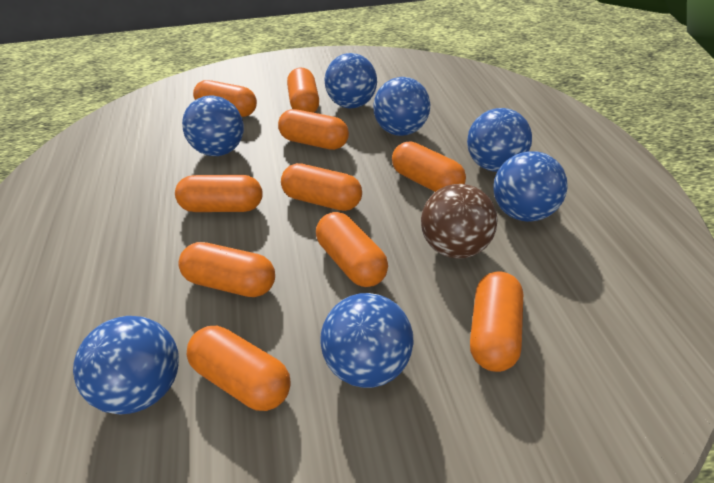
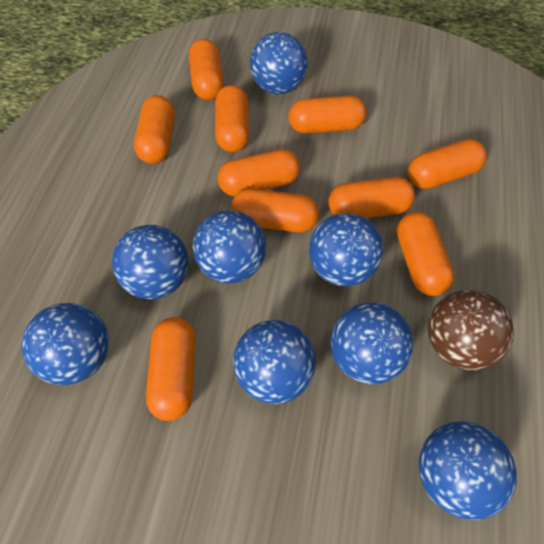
blue ball: [73,316,179,415] [182,96,244,156] [320,293,414,388] [325,53,377,108] [373,77,430,136] [467,108,532,172] [493,151,567,222] = 7 -> [21,303,109,385] [112,225,189,299] [193,210,266,284] [233,320,316,404] [250,32,308,94] [309,213,383,287] [330,302,413,385] [418,421,517,520] = 8

